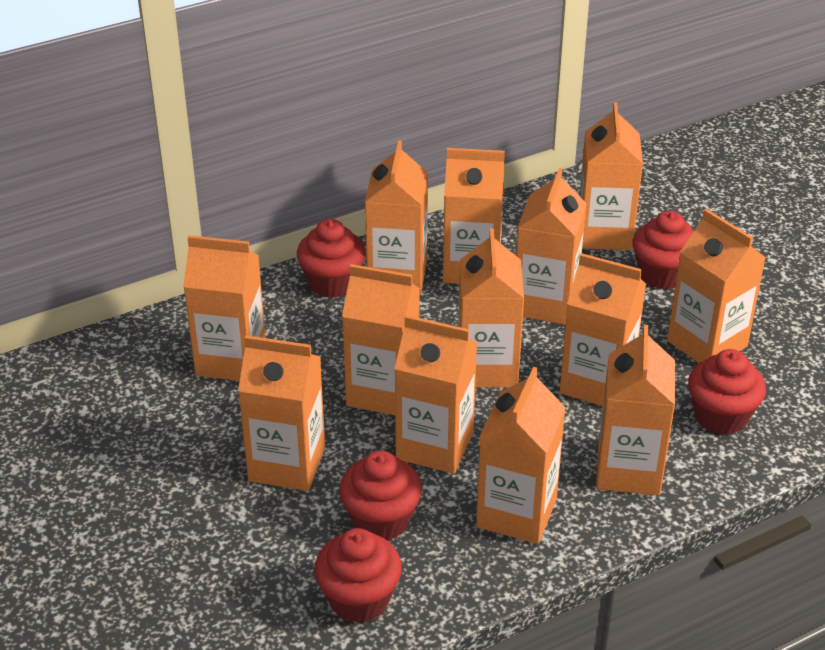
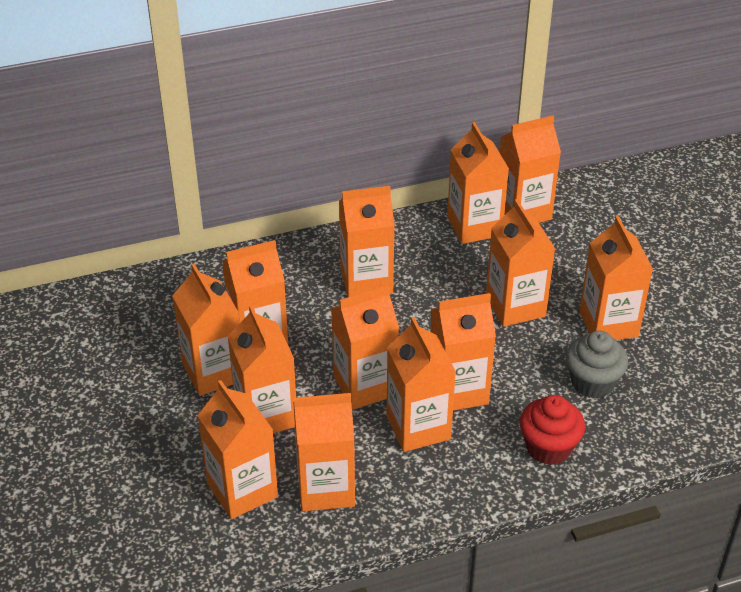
grey cupcake: none = 0 -> [566,331,628,398] = 1
red cupcake: [297,219,366,298] [314,528,402,623] [339,451,422,540] [632,211,694,290] [688,349,766,435] = 5 -> [520,395,585,465] = 1

